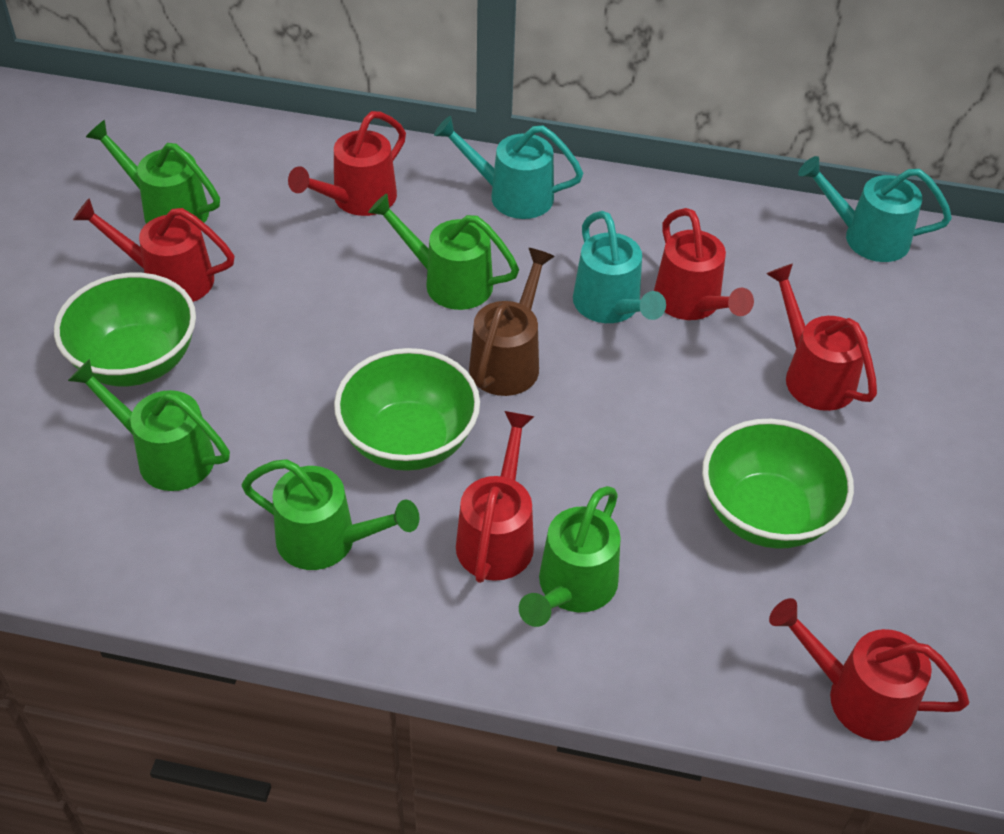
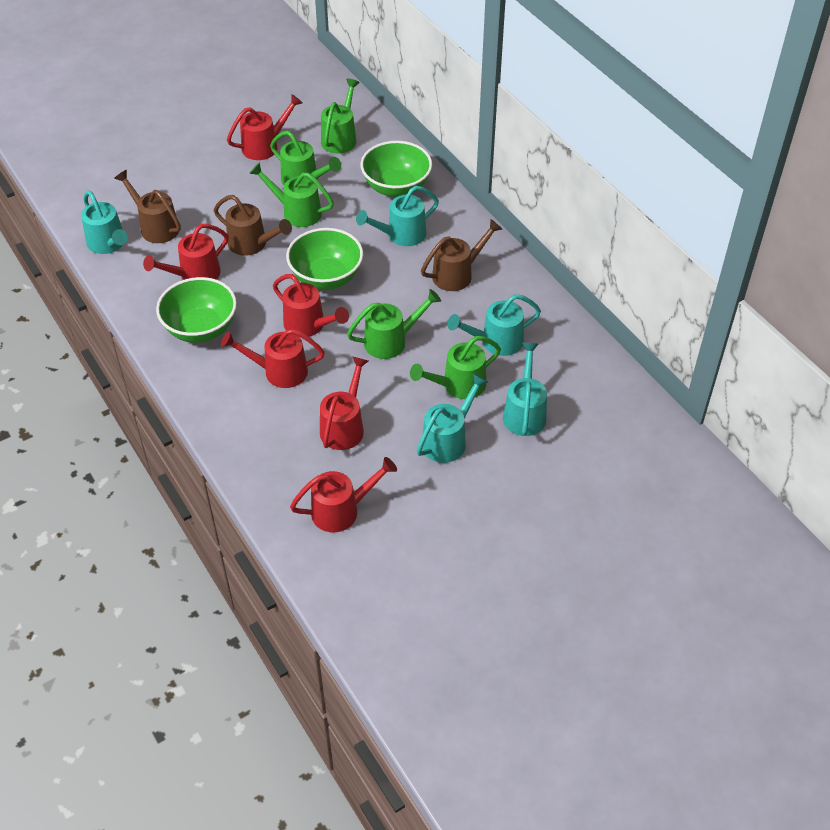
brown watering can: [469,248,555,396] = 1 -> [114,170,181,243] [214,195,292,256] [421,219,502,291] = 3
turquoise watering can: [434,116,583,219] [573,211,666,323] [798,156,952,262] = 3 -> [81,191,128,254] [356,186,439,246] [417,374,488,463] [447,294,541,356] [503,343,547,436] = 5

